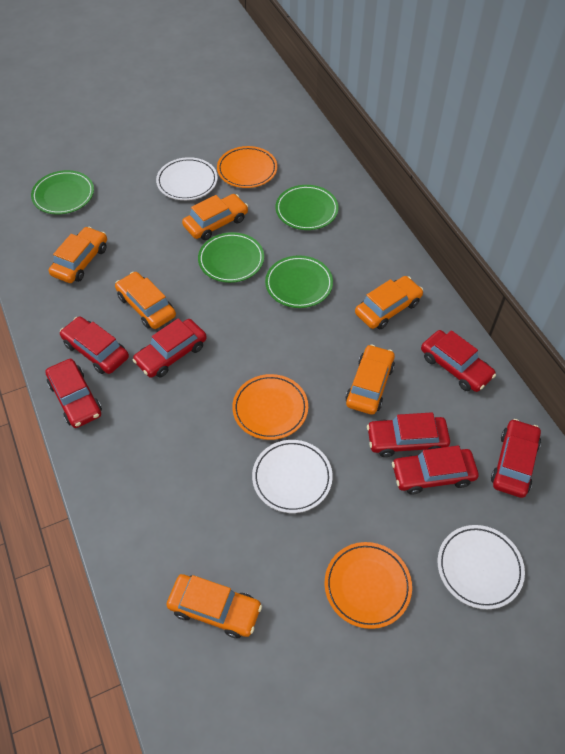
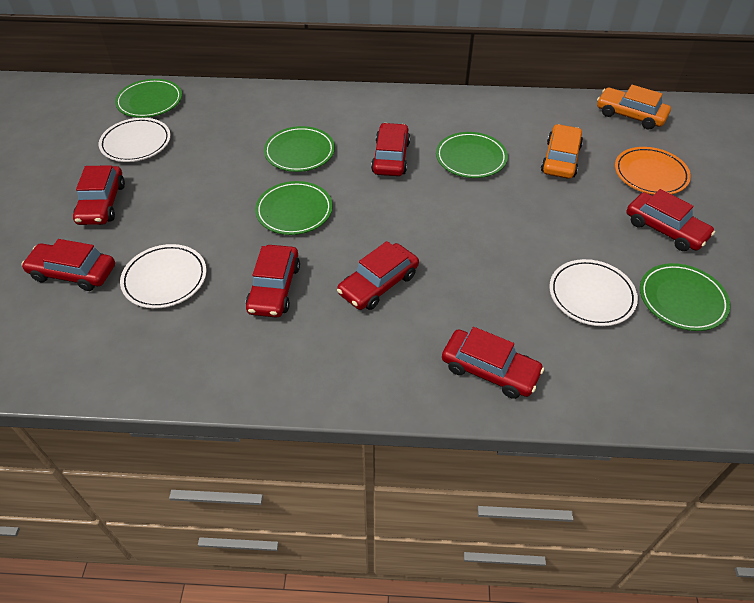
green plate: [31,170,94,214] [198,232,264,283] [265,255,333,308] [275,185,339,230] = 4 -> [115,79,182,118] [255,181,333,235] [264,126,335,172] [436,132,508,178] [640,263,731,331] = 5
orange car: [49,227,107,283] [115,272,176,329] [167,574,262,638] [182,194,248,240] [345,344,395,415] [355,276,423,329] = 6 -> [541,124,583,179] [597,85,671,130] = 2
orange plate: [217,146,277,188] [232,374,308,440] [325,542,412,629] = 3 -> [615,147,691,195] = 1

